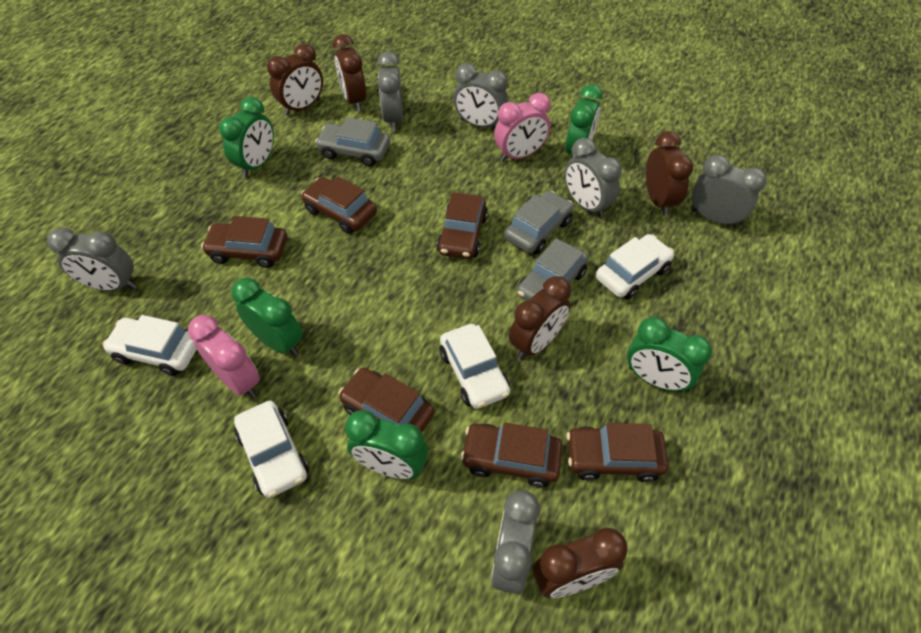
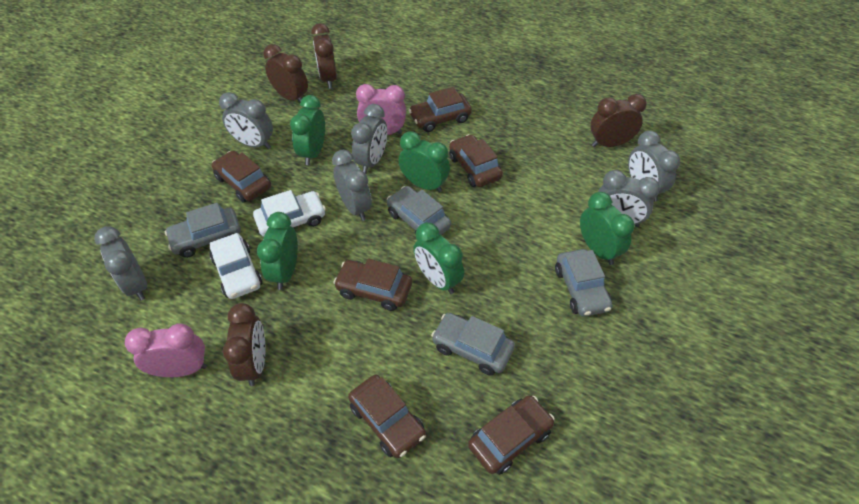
brown clock: [267,43,323,116] [333,34,366,112] [509,276,571,359] [533,528,628,598] [646,131,693,216] = 5 -> [223,303,265,386] [264,44,308,102] [311,23,337,89] [590,94,647,147] = 4
grey car: [315,117,390,167] [504,191,573,254] [517,238,588,301] = 3 -> [165,203,241,258] [387,186,451,235] [431,313,515,375] [555,249,612,317] = 4
white car: [103,315,197,376] [234,401,309,498] [440,324,510,409] [596,234,674,300] = 4 -> [209,233,262,299] [253,190,326,237] = 2

